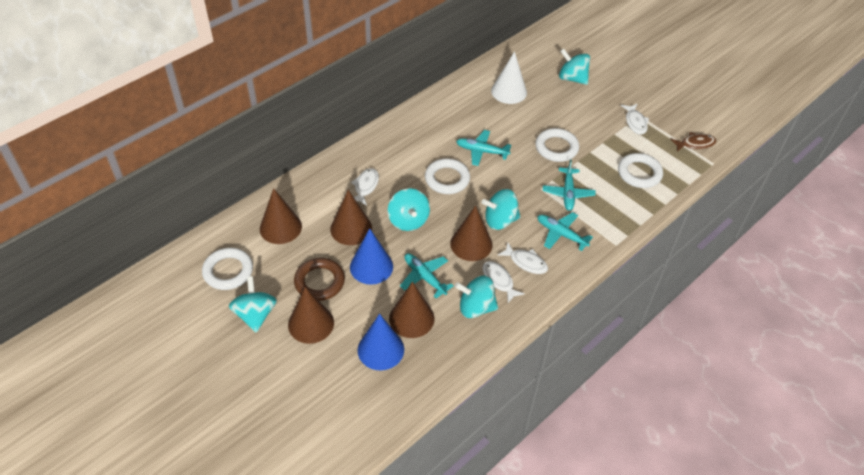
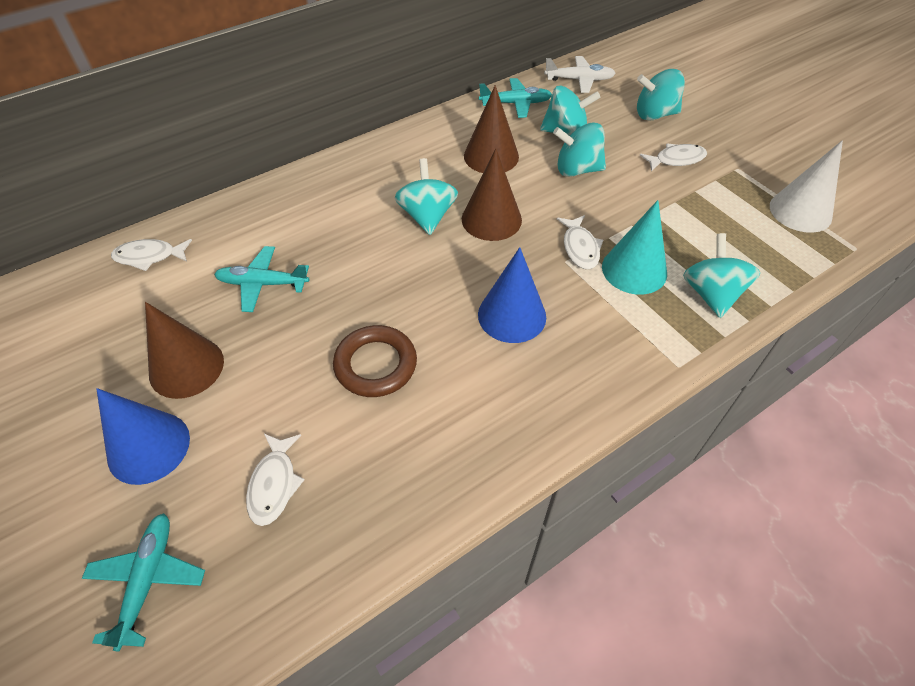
brown cone: [260,188,302,244] [288,287,334,344] [330,190,372,245] [389,282,435,338] [450,205,493,261] = 5 -> [145,302,224,399] [462,149,522,241] [464,85,519,173] = 3
brown fish: [670,132,717,152] = 1 -> none = 0
turquoise cone: none = 0 -> [602,200,667,295] = 1
turquoise plane: [400,253,454,298] [456,130,511,166] [537,212,593,251] [543,160,596,211] = 4 -> [82,513,205,652] [214,246,309,312] [479,78,552,118] = 3
white plane: none = 0 -> [544,56,616,93] = 1
white ring: [202,248,253,290] [425,159,470,194] [535,128,579,162] [618,153,663,188] = 4 -> none = 0

